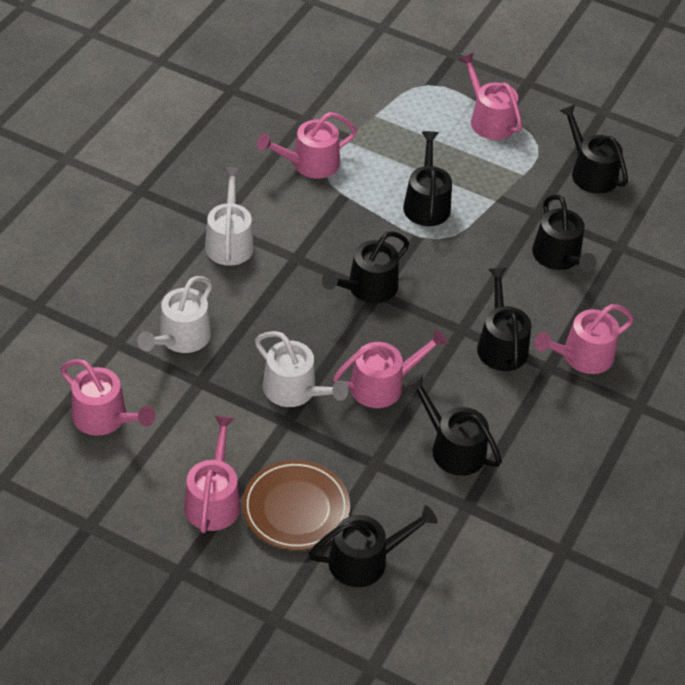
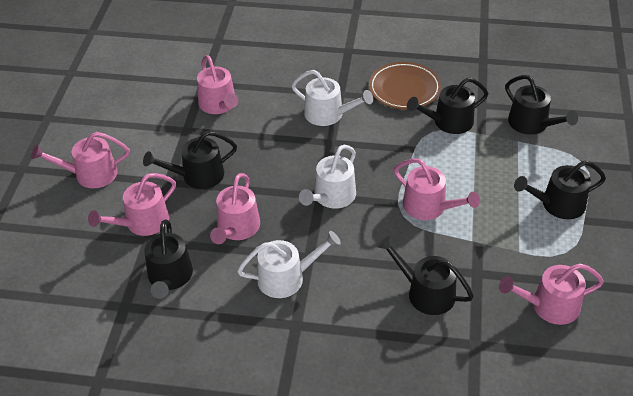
black watering can: [308,505,437,587] [322,231,409,303] [403,131,452,226] [406,375,502,476] [477,268,531,371] [532,195,596,272] [560,104,628,194] = 7 -> [143,131,237,189] [144,220,193,299] [377,236,474,315] [407,78,488,134] [505,75,578,135] [514,161,606,219] = 6

